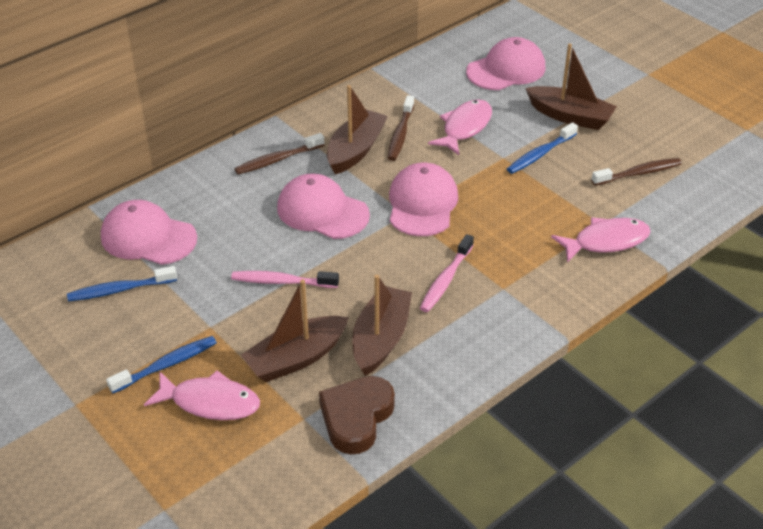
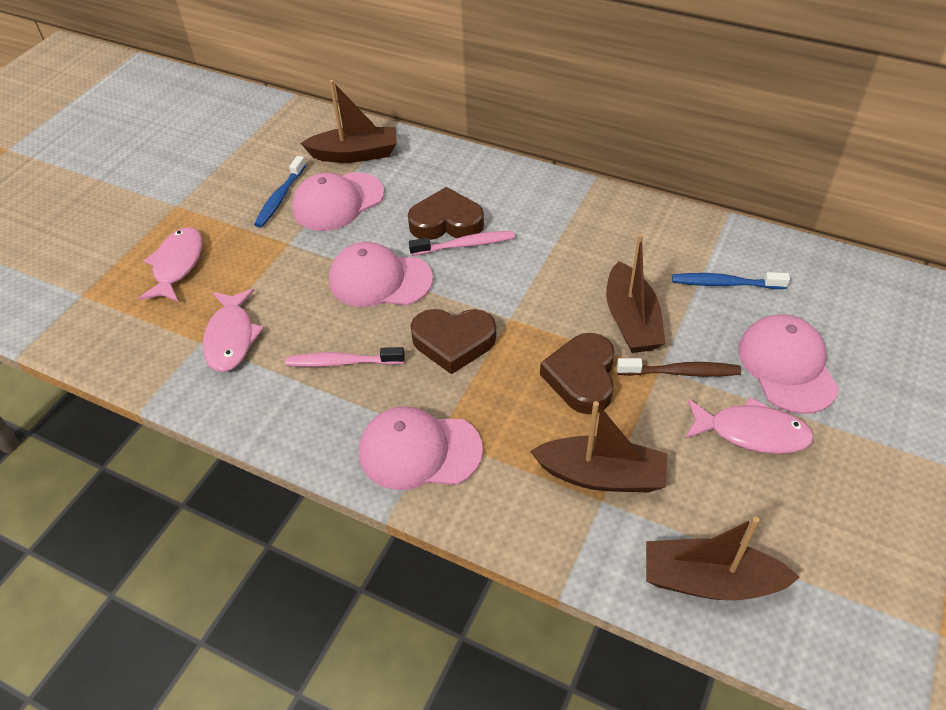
blue toothbrush: [67,266,177,301] [106,336,217,393] [507,122,578,174] = 3 -> [254,156,306,228] [672,272,790,289] = 2
brown heart: [319,376,395,454] = 1 -> [408,187,484,240] [410,309,496,374] [540,333,615,414] = 3
brown toothbrush: [235,133,324,174] [388,95,414,161] [591,158,682,186] = 3 -> [617,358,741,377] = 1

